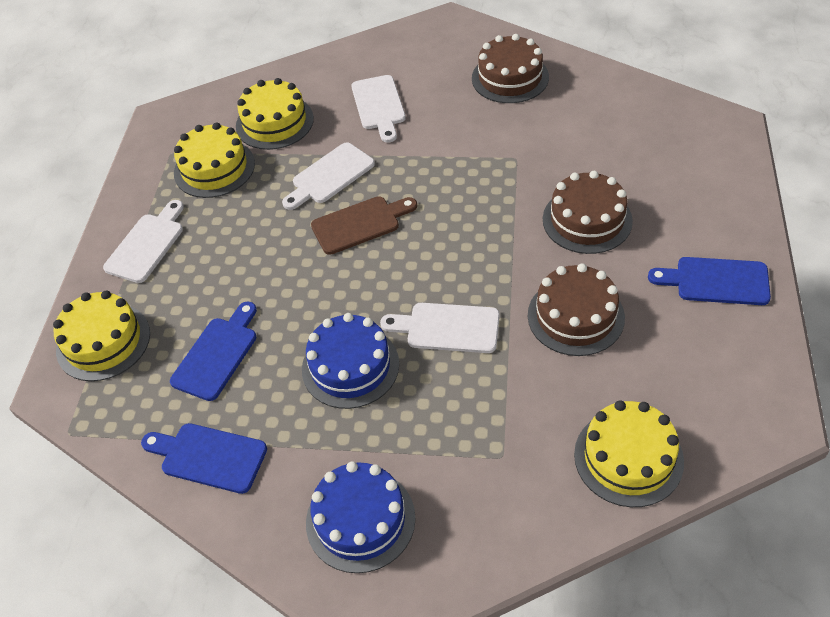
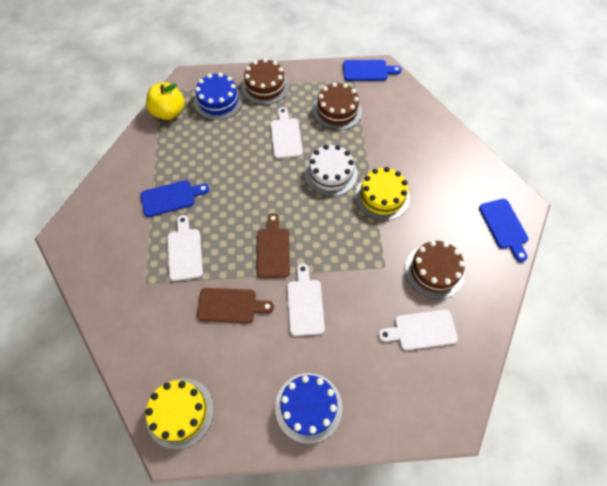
brown cutting board: [311,196,417,255] = 1 -> [197,288,274,323] [257,213,290,278] = 2
white cake: none = 0 -> [304,145,357,196] = 1
yellow apple: none = 0 -> [146,82,184,120] = 1
yellow cake: [53,291,150,381] [174,122,255,198] [236,78,314,150] [574,400,684,507] = 4 -> [145,378,214,449] [355,167,410,221] = 2

